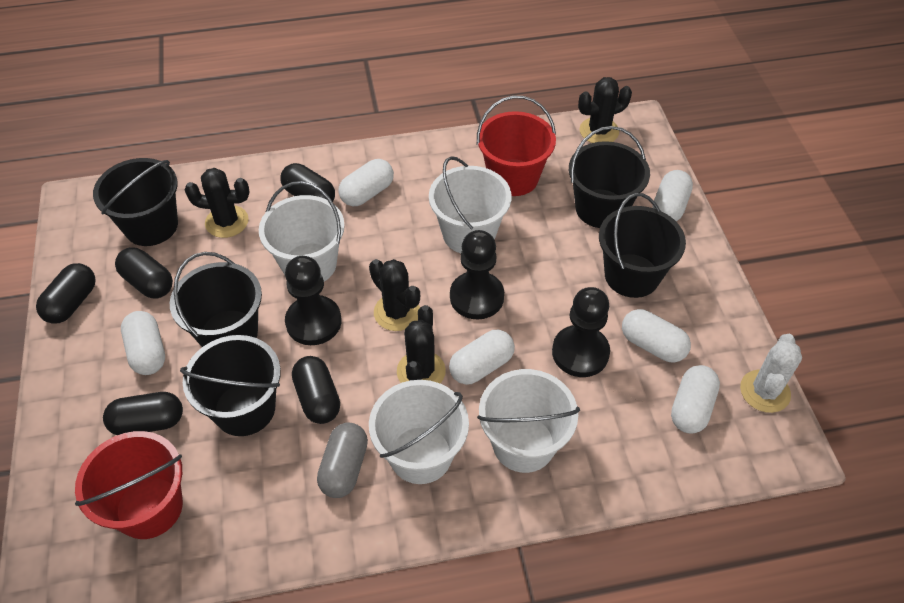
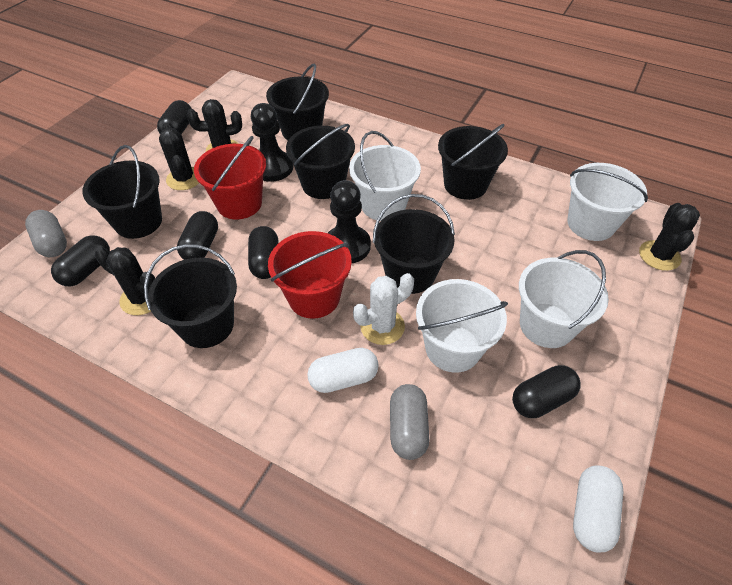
black bucket: [93,158,178,246] [170,252,262,347] [180,335,281,436] [569,126,650,228] [599,193,686,298] = 5 -> [82,145,162,239] [144,244,237,348] [266,64,329,140] [286,124,355,199] [373,194,455,294] [438,124,508,200] = 6
black pawn: [285,256,342,345] [450,230,504,319] [552,287,610,377] = 3 -> [251,103,293,182] [328,180,371,263] = 2
grey capsule: [317,422,368,498] = 1 -> [25,210,67,257] [390,384,429,460] = 2
white capsule: [121,311,165,375] [338,159,394,206] [449,330,515,385] [622,309,691,363] [652,170,693,221] [671,365,720,434] = 6 -> [307,348,379,393] [573,466,623,553] = 2

